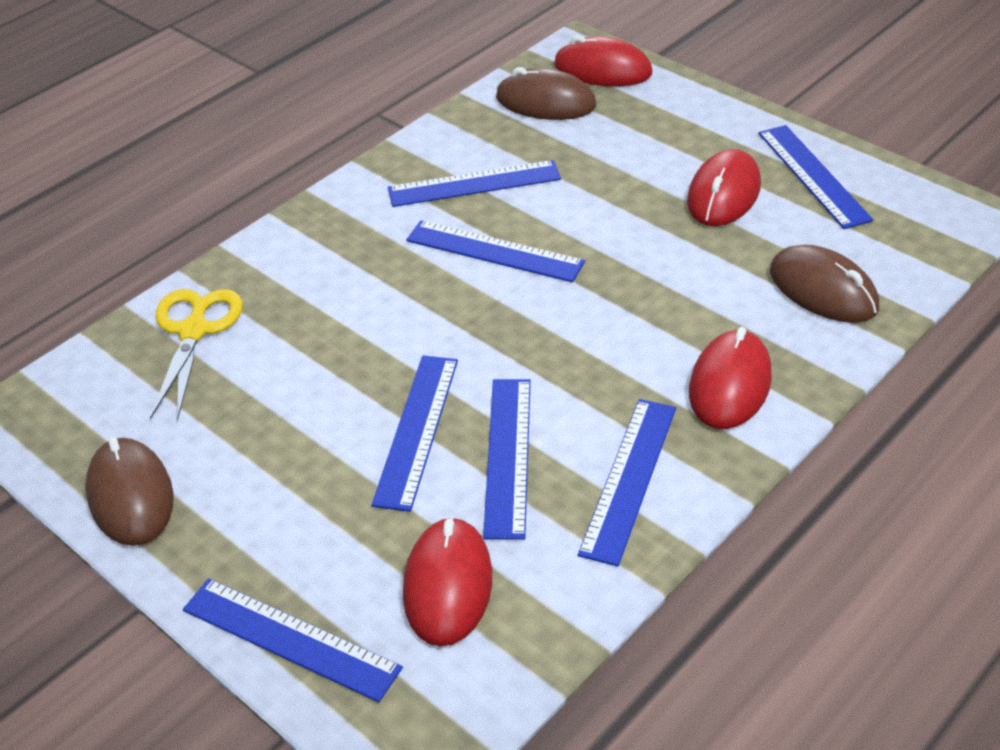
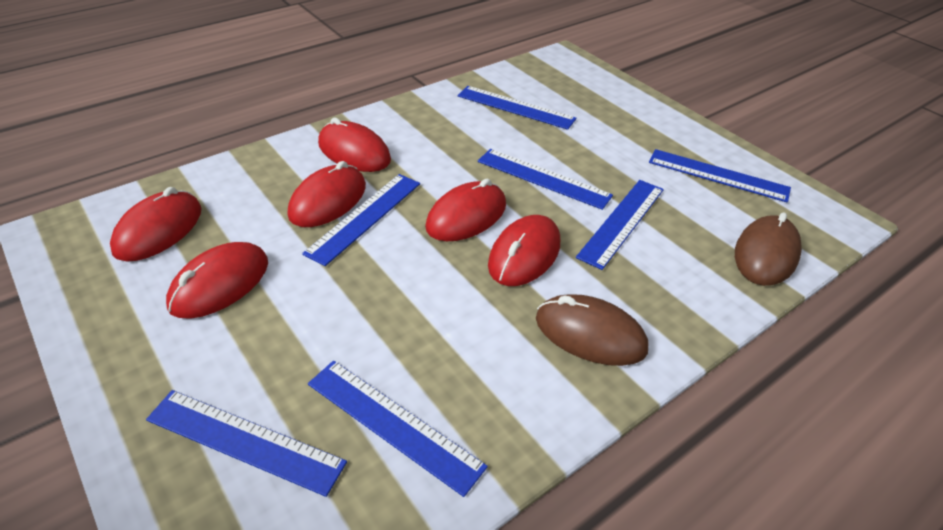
brown mouse: [85,437,174,546] [496,67,596,120] [770,244,879,323] = 3 -> [536,294,648,366] [735,212,802,286] = 2
red mouse: [403,516,492,646] [554,35,652,86] [687,149,761,226] [689,327,772,429] = 4 -> [110,187,201,262] [166,242,268,319] [288,161,366,227] [318,117,391,172] [425,179,506,241] [488,215,560,286] = 6
yellow scissors: [150,289,243,421] = 1 -> none = 0

